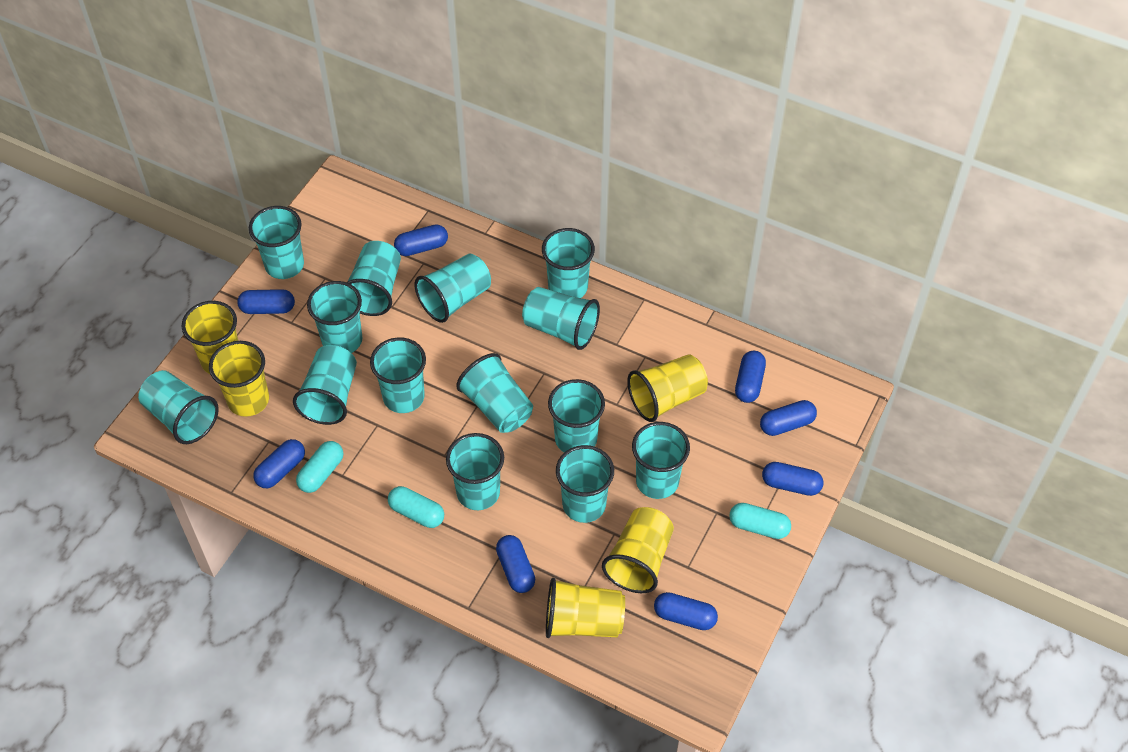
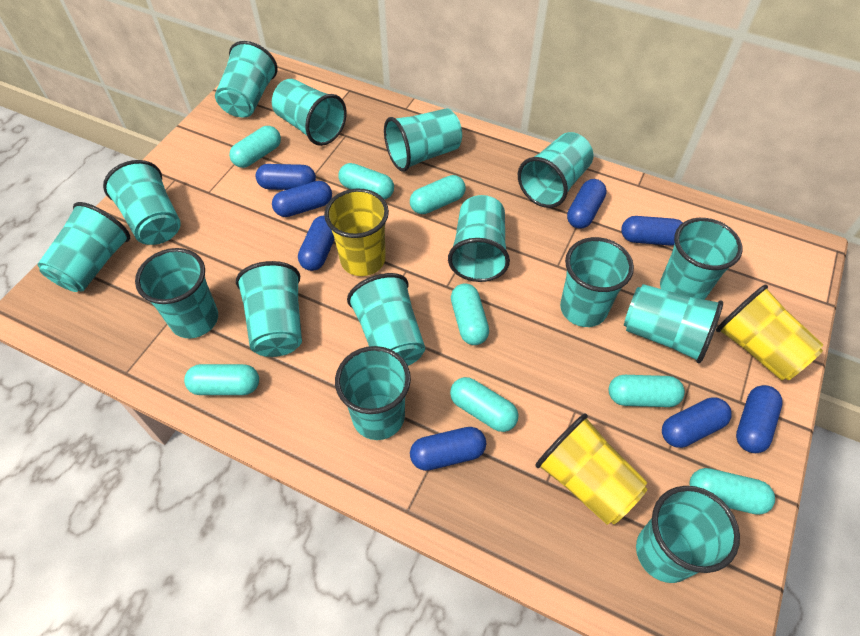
turquoise capsule: [296,441,343,493] [388,486,444,528] [729,503,791,539] = 3 -> [184,364,259,395] [229,126,281,168] [338,163,394,200] [410,175,466,214] [450,377,518,432] [451,283,489,345] [609,375,685,407] [689,468,775,515] = 8
turquoise cup: [138,370,219,444] [249,206,304,279] [293,345,357,425] [307,281,362,353] [346,241,401,316] [370,337,426,413] [415,254,491,323] [446,433,504,510] [456,353,533,433] [522,287,600,350] [542,228,595,298] [548,379,605,452] [556,445,614,523] [632,422,690,499] = 14 -> [37,202,130,292] [103,160,181,245] [135,248,218,338] [215,41,278,118] [236,261,302,357] [272,79,347,146] [335,346,411,440] [347,273,425,366] [384,108,462,172] [448,195,510,282] [518,132,594,208] [560,237,634,327] [624,284,723,363] [636,486,740,583] [660,218,742,300] = 15
yellow cup: [181,301,238,374] [209,341,269,417] [546,578,625,638] [602,507,674,593] [627,354,708,422] = 5 -> [324,189,389,276] [535,414,648,525] [716,285,823,381] = 3

